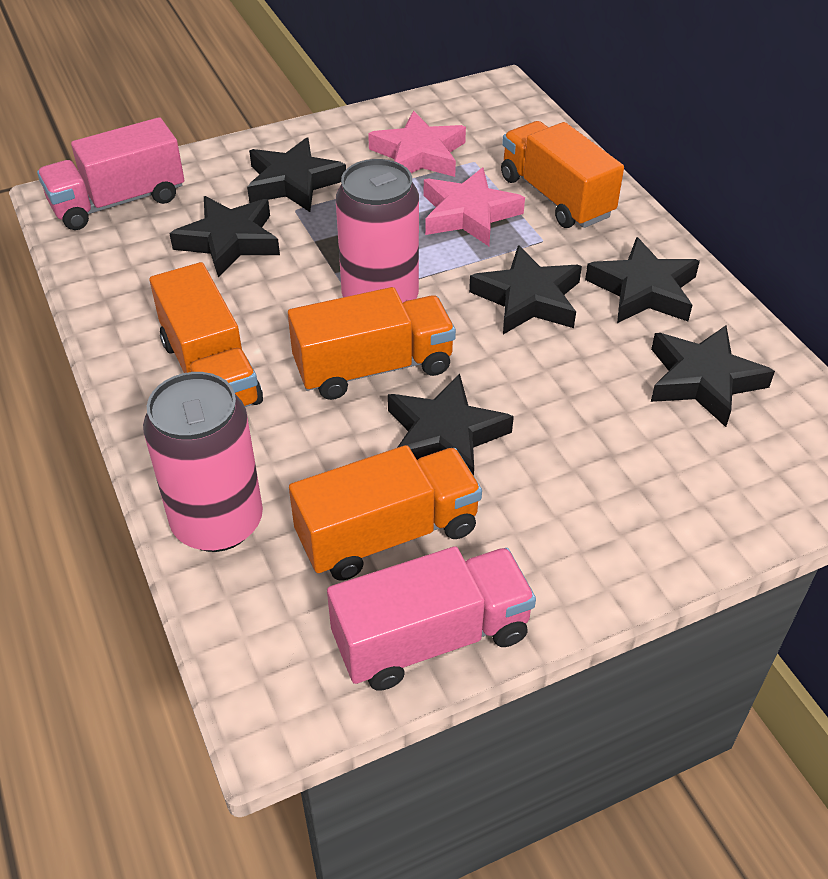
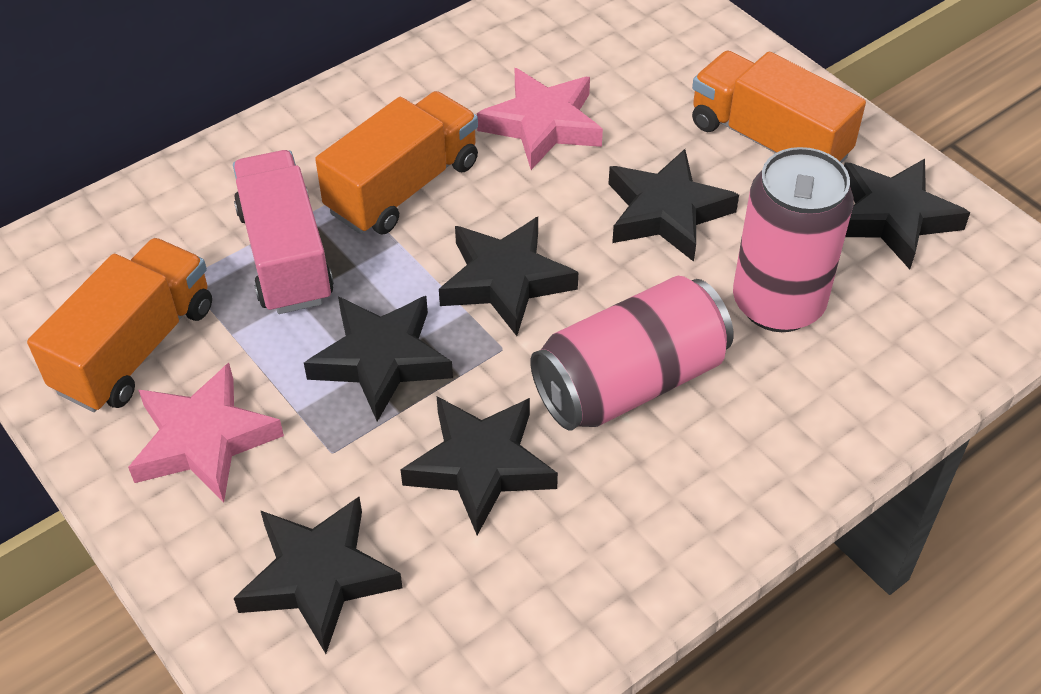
orange truck: [150,262,263,407] [288,287,456,400] [289,445,482,581] [501,121,624,228] = 4 -> [27,238,212,412] [315,91,478,234] [692,50,866,163] = 3
pink truck: [37,117,184,230] [327,546,536,691] = 2 -> [233,150,334,314] = 1

